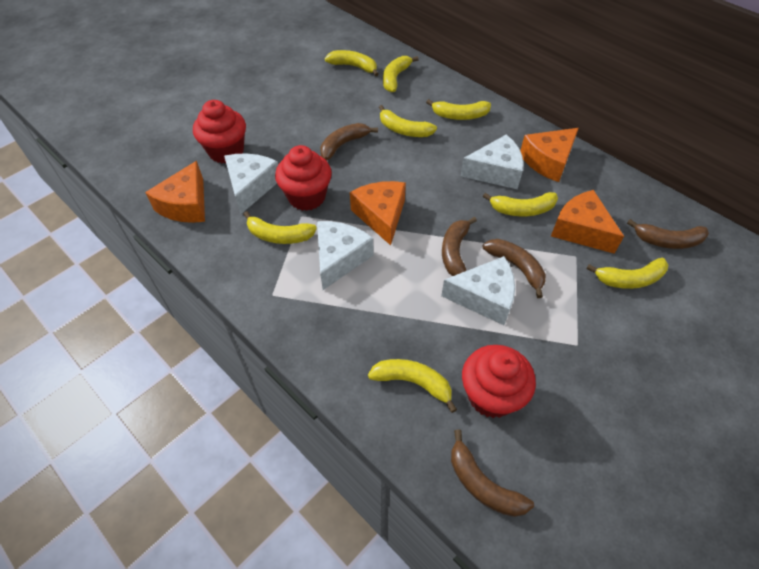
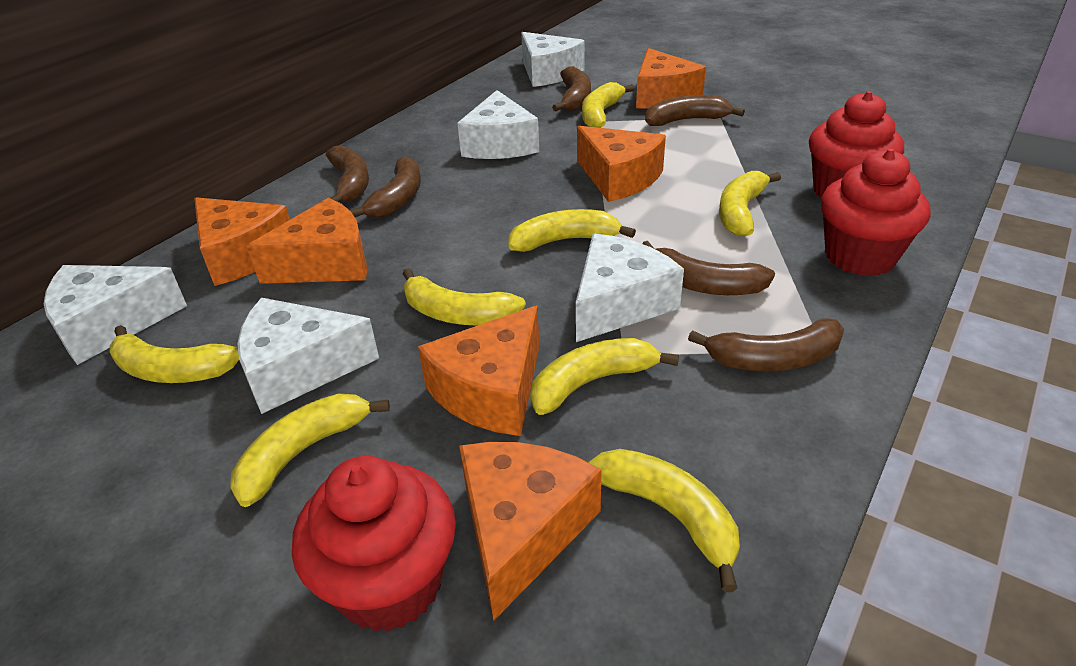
brown banana: [320,123,378,160] [442,217,477,276] [451,430,534,517] [483,239,546,298] [627,219,709,249] = 5 -> [326,145,369,202] [350,156,421,218] [552,66,591,111] [642,241,775,295] [645,95,745,126] [688,318,844,371] = 6
orange cheese: [145,161,205,223] [350,181,406,245] [520,128,579,182] [551,190,624,254] = 4 -> [194,197,290,286] [247,197,367,284] [418,305,540,436] [459,442,602,621] [577,126,666,202] [636,48,706,109] = 6
white cheese: [224,153,278,214] [317,221,374,290] [441,256,515,325] [461,134,524,189] = 4 -> [44,265,187,365] [238,298,379,414] [457,90,539,159] [521,32,585,87] [576,234,684,342] = 5

